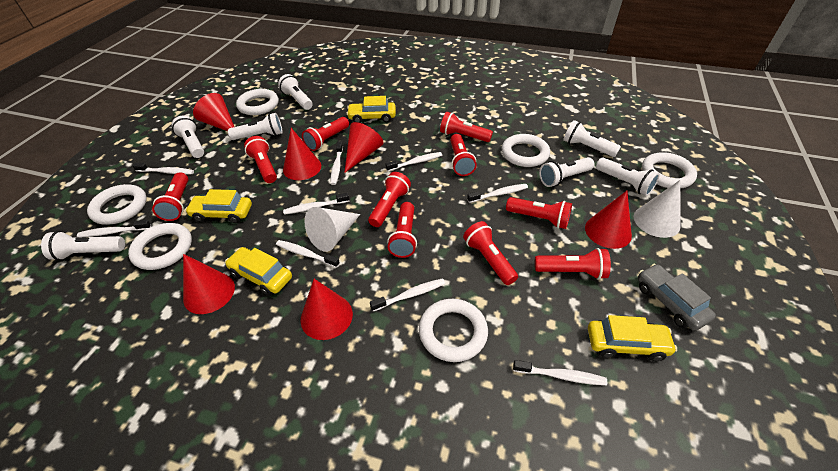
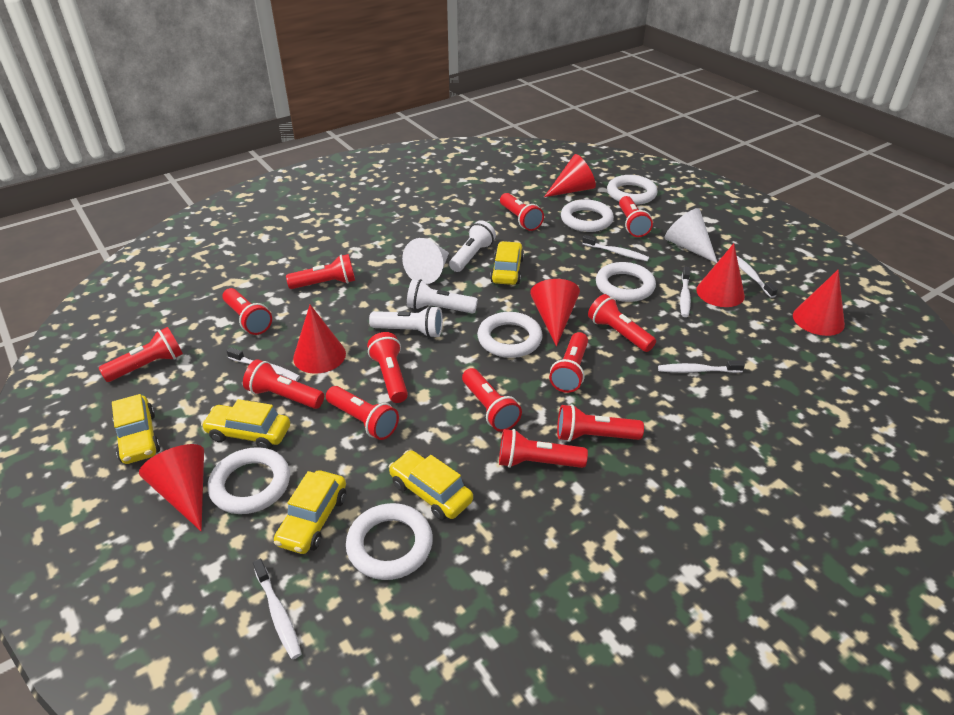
grey car: [638,264,716,331] = 1 -> none = 0
red flashlight: [152,172,188,221] [244,136,277,183] [302,117,349,151] [368,172,411,227] [387,202,417,258] [440,112,493,142] [450,134,477,176] [463,221,518,285] [506,197,572,229] [535,248,611,279] = 10 -> [99,327,183,382] [222,288,272,335] [243,359,324,409] [286,254,355,289] [326,386,399,440] [367,332,408,403] [462,368,522,432] [499,429,588,468] [500,193,544,231] [549,332,588,393] [557,404,644,442] [588,294,656,352] [619,196,653,237] = 13
white flashlight: [41,231,125,261] [171,116,204,158] [228,113,283,140] [278,74,313,110] [539,157,595,187] [563,120,621,157] [596,158,660,196] = 7 -> [369,306,443,338] [407,279,478,314] [449,220,496,272] = 3
white toothbrush: [77,220,151,237] [132,163,194,174] [276,240,340,268] [283,193,350,215] [331,141,343,185] [370,278,445,311] [385,152,442,171] [467,184,528,203] [513,360,607,385] = 9 -> [227,347,300,381] [253,559,302,659] [582,235,649,261] [658,361,745,373] [680,267,691,317] [737,256,778,298] = 6
yellow car: [185,189,252,223] [225,247,292,295] [346,96,396,123] [588,315,677,361] = 4 -> [112,394,161,464] [201,399,290,449] [274,470,346,554] [389,450,473,520] [490,241,524,285] = 5

